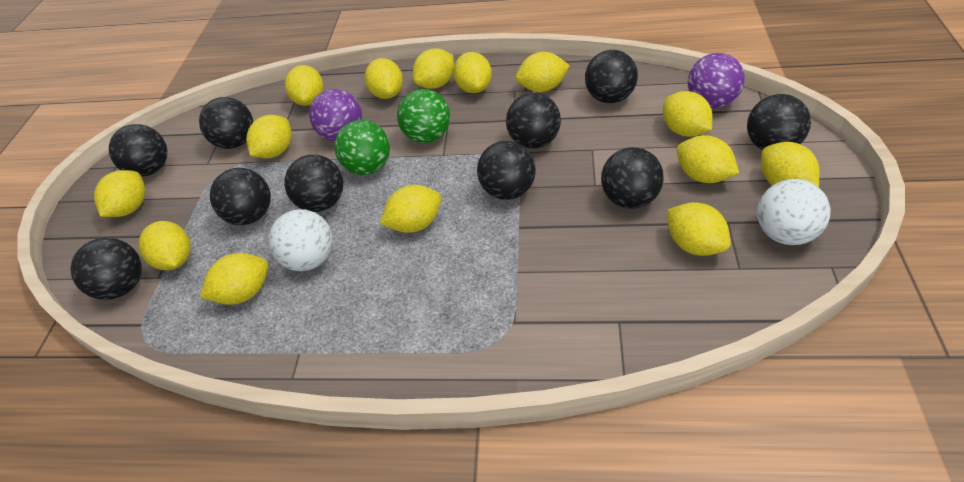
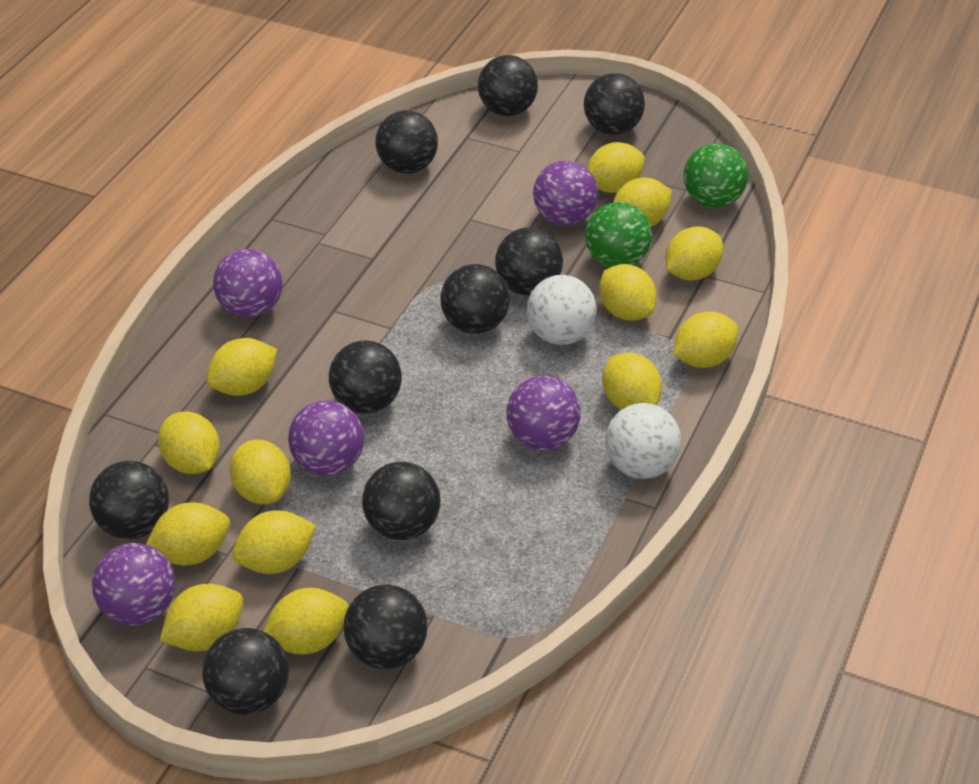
purple ball: [309,89,362,141] [688,53,745,108] = 2 -> [92,543,176,625] [213,249,282,318] [288,400,364,476] [506,376,581,450] [533,161,598,226] = 5
yellow lemon: [94,170,145,217] [138,221,191,270] [200,253,268,305] [246,115,292,159] [285,65,323,106] [365,58,403,99] [380,185,441,233] [413,48,454,89] [453,52,492,93] [516,52,570,92] [663,91,713,137] [667,202,731,256] [677,135,739,183] [761,142,819,187] = 14 -> [146,502,230,565] [158,412,220,474] [160,584,243,651] [206,338,277,396] [230,440,291,504] [232,510,316,574] [264,588,349,654] [587,142,645,193] [599,264,657,321] [602,353,662,410] [613,178,672,227] [666,226,723,281] [674,311,738,368] = 13

